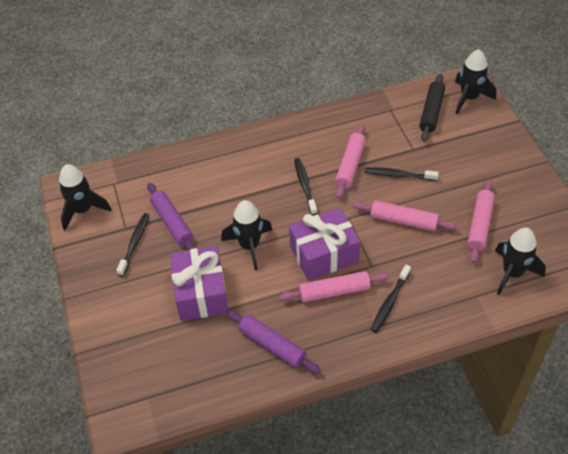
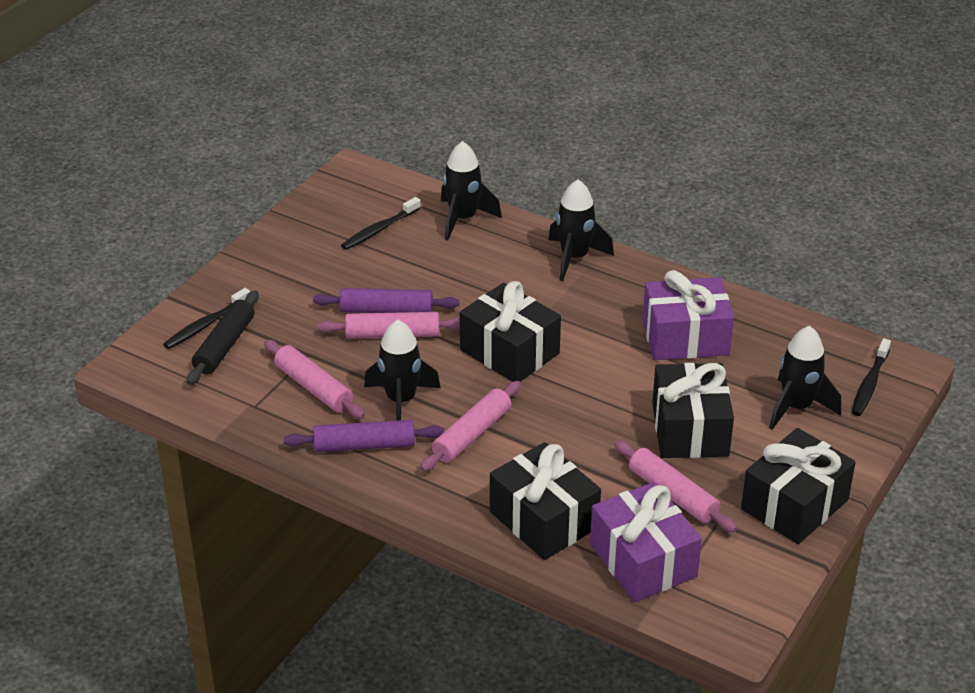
black gift: none = 0 -> [460,281,561,382] [490,442,601,560] [652,363,734,458] [741,428,856,544] = 4
black toothbrush: [116,213,150,276] [294,158,317,215] [364,167,439,181] [371,265,411,333] = 4 -> [163,288,250,349] [341,197,421,250] [852,338,891,416] = 3

